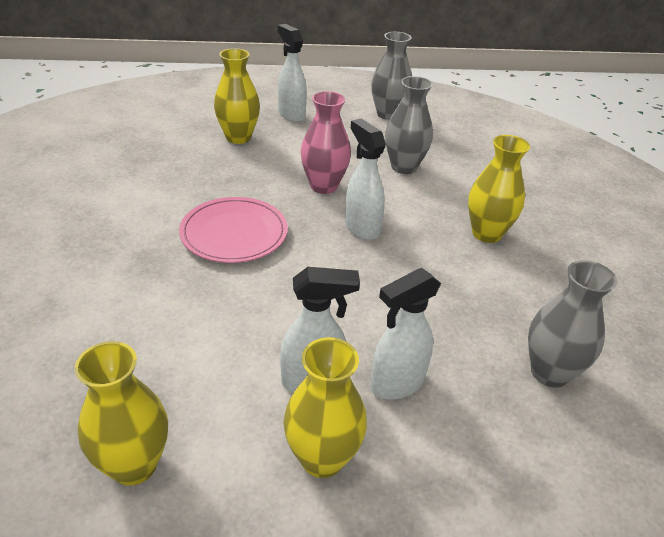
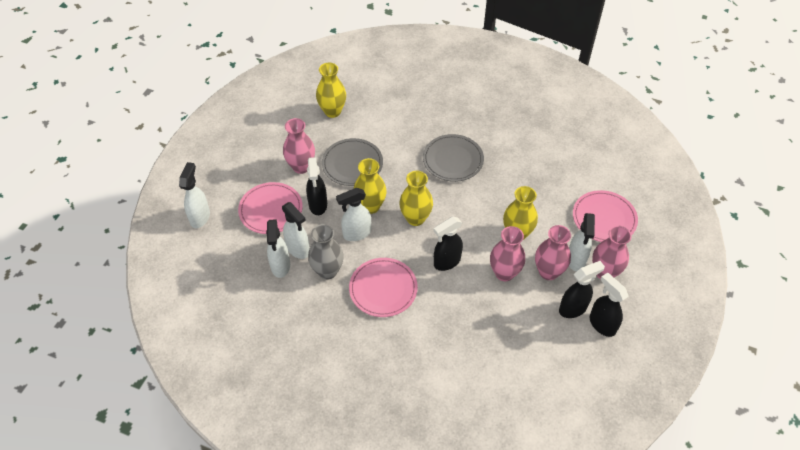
black spray bottle: none = 0 -> [306,157,327,215] [434,217,463,271] [559,261,605,318] [590,273,629,337] = 4
grey plate: none = 0 -> [322,138,383,186] [423,134,484,182] = 2
grey vase: [371,32,412,120] [385,76,433,174] [528,260,617,387] = 3 -> [308,224,344,280] = 1
pink plate: [179,197,288,263] = 1 -> [238,182,303,234] [349,258,418,317] [573,190,638,242] = 3
pink vase: [300,91,351,194] = 1 -> [283,118,315,174] [490,226,525,282] [535,225,571,280] [592,226,631,279] = 4
white spray bottle: [278,24,307,122] [280,267,360,393] [345,119,386,240] [370,268,441,400] = 4 -> [179,162,210,228] [266,219,290,278] [282,202,310,259] [336,188,371,241] [569,213,595,271] = 5

